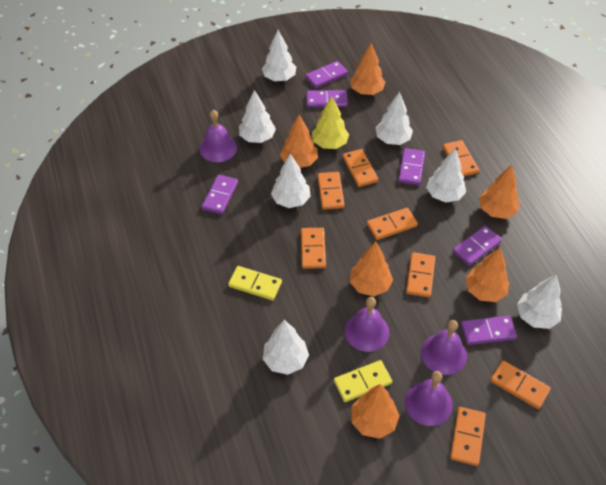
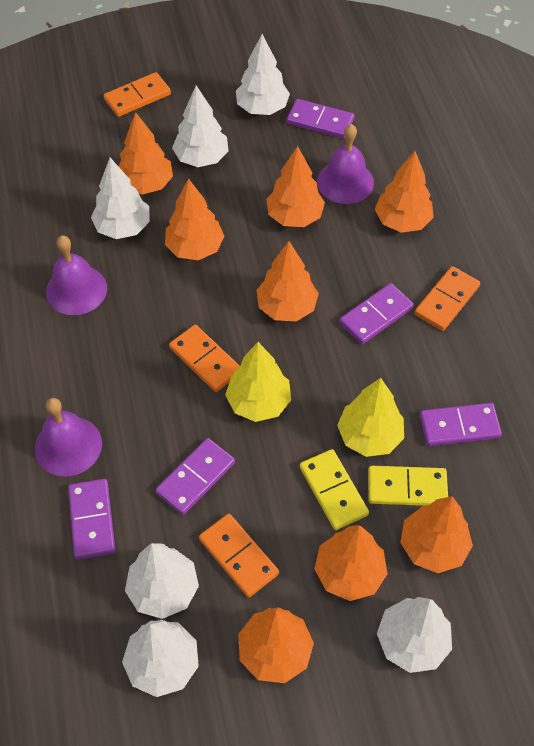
orange domino: [301,228,326,269] [318,172,345,210] [342,149,378,187] [367,208,418,240] [406,252,435,297] [443,140,479,176] [450,407,486,466] [490,360,551,409] = 8 -> [104,72,171,117] [169,325,240,392] [199,514,279,598] [415,266,480,331] = 4
orange tree: [280,115,318,168] [350,43,385,95] [350,241,393,296] [351,384,399,439] [465,248,509,302] [479,164,520,219] = 6 -> [119,112,173,195] [165,178,225,260] [238,607,314,683] [257,241,319,322] [266,146,325,227] [314,525,388,601] [375,151,434,233] [401,496,473,573] = 8
purple bell: [200,110,237,162] [345,297,390,352] [405,371,453,426] [421,320,467,375] = 4 -> [35,398,102,477] [46,235,107,315] [317,124,374,204] = 3
purple domino: [202,175,238,214] [305,61,348,88] [306,90,348,107] [398,148,425,185] [453,226,502,266] [461,316,517,345] = 6 -> [68,479,115,560] [155,438,235,515] [287,99,354,139] [339,283,414,344] [420,403,502,446] = 5
white tree: [239,90,276,143] [262,30,296,81] [263,320,309,375] [271,154,311,208] [376,91,413,145] [426,148,466,203] [517,274,562,329] = 7 -> [91,158,150,239] [122,620,199,697] [125,543,199,619] [172,86,229,167] [236,34,290,115] [377,597,452,673] = 6
yellow tree: [312,96,349,149] = 1 -> [225,342,291,422] [337,378,404,457] = 2

